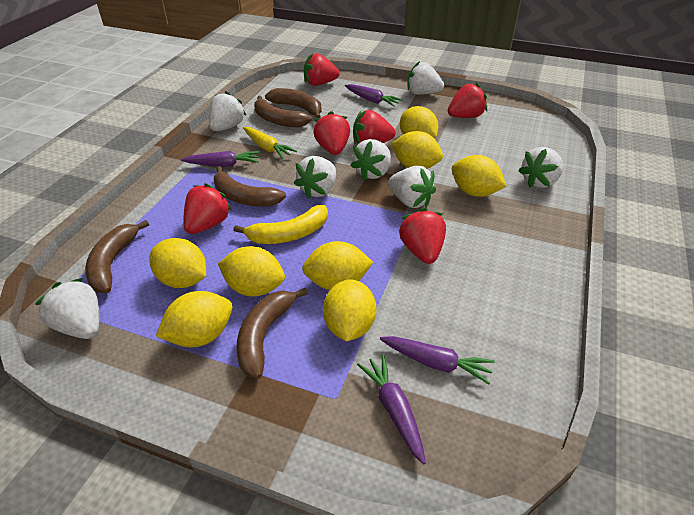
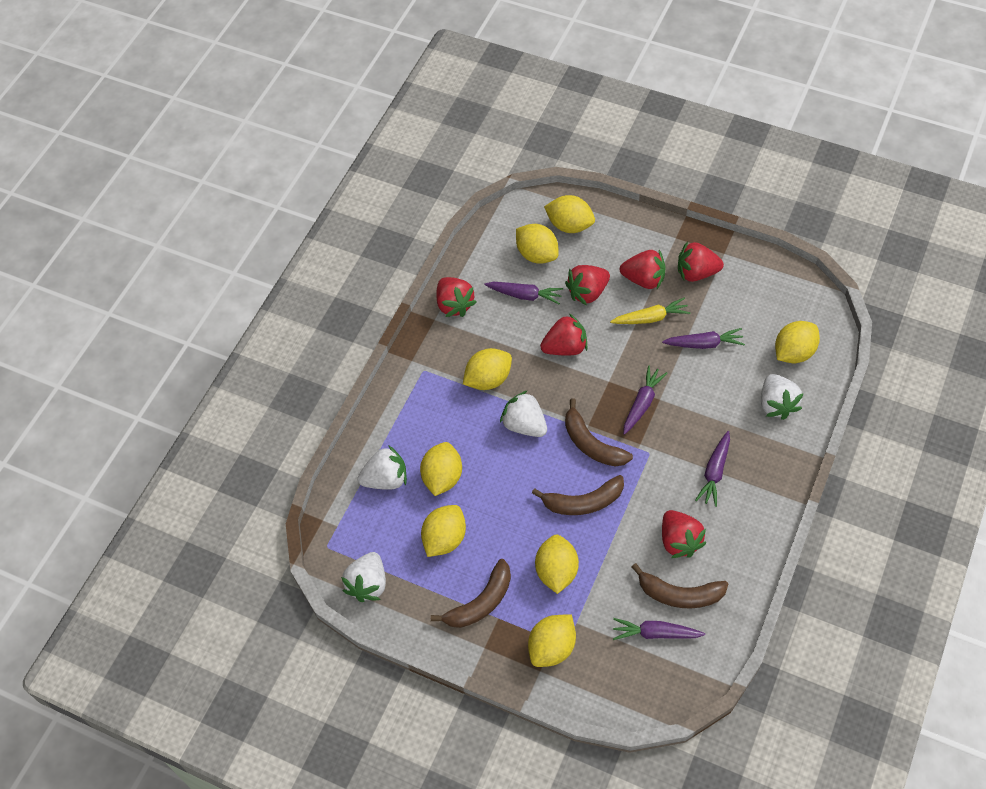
brown banana: [85,220,149,293] [214,166,286,207] [236,287,308,379] [254,96,312,127] [265,88,322,118] = 5 -> [431,559,511,628] [532,475,624,515] [565,398,633,467] [632,563,728,608] = 4
purple carrot: [181,151,259,167] [345,84,403,107] [357,355,426,464] [380,336,495,384] = 4 -> [484,282,563,305] [613,618,705,640] [623,365,668,435] [662,328,745,349] [695,431,730,507] = 5
white strawberry: [35,278,99,339] [209,91,246,131] [294,156,336,199] [351,139,391,181] [388,166,436,208] [407,61,444,95] [518,147,563,188] = 7 -> [341,552,386,602] [358,445,407,490] [500,390,547,437] [761,374,803,420] = 4
yellow banana: [233,205,328,244] = 1 -> none = 0

